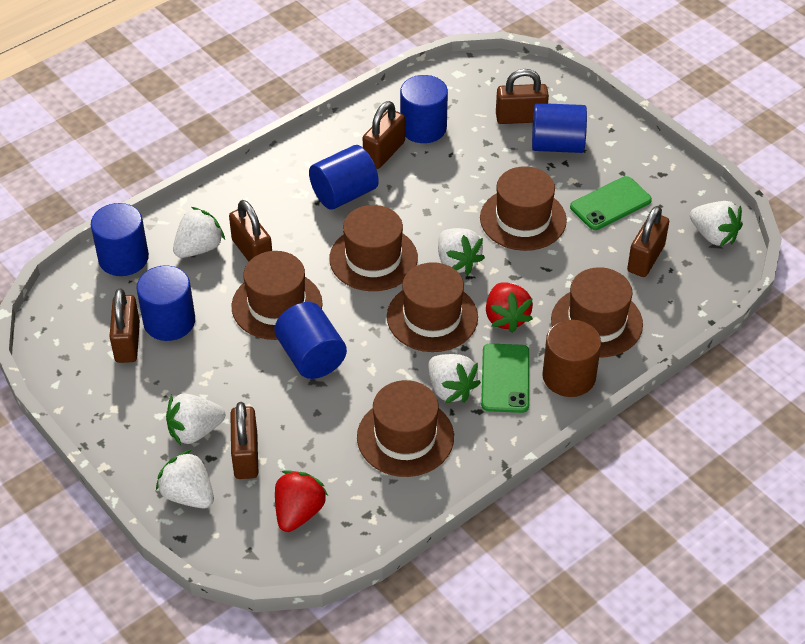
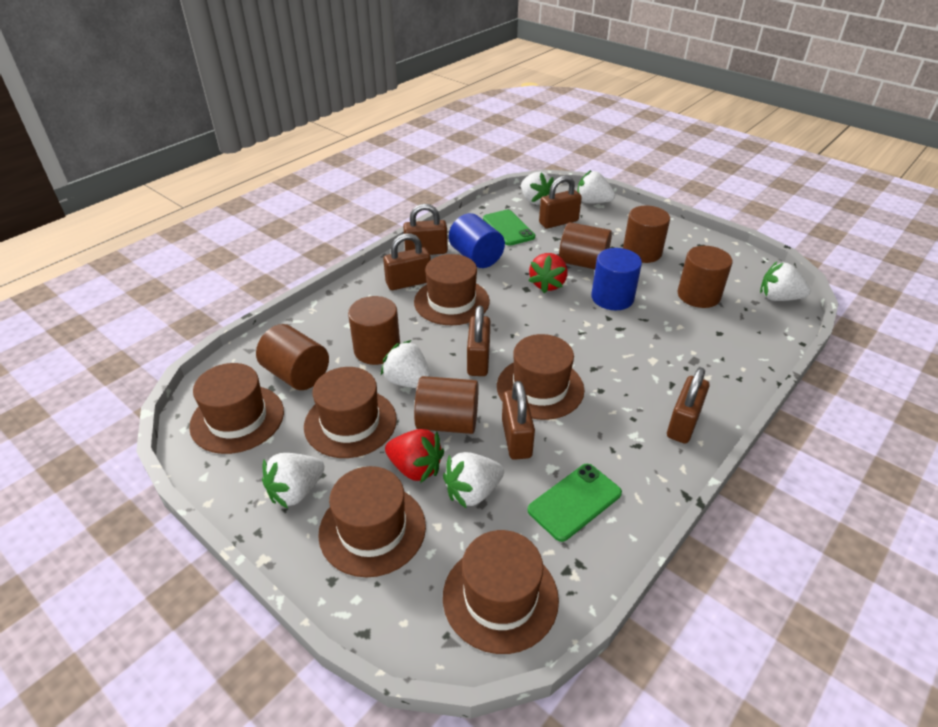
blue cylinder: [91,203,149,276] [136,265,195,341] [274,302,347,379] [309,145,379,210] [400,75,448,143] [532,103,587,153] = 6 -> [449,213,505,268] [591,248,642,310] = 2
brown cylinder: [542,320,601,397] = 1 -> [256,324,329,390] [348,296,400,365] [414,376,479,434] [559,222,612,269] [623,206,670,263] [678,246,732,308] = 6

